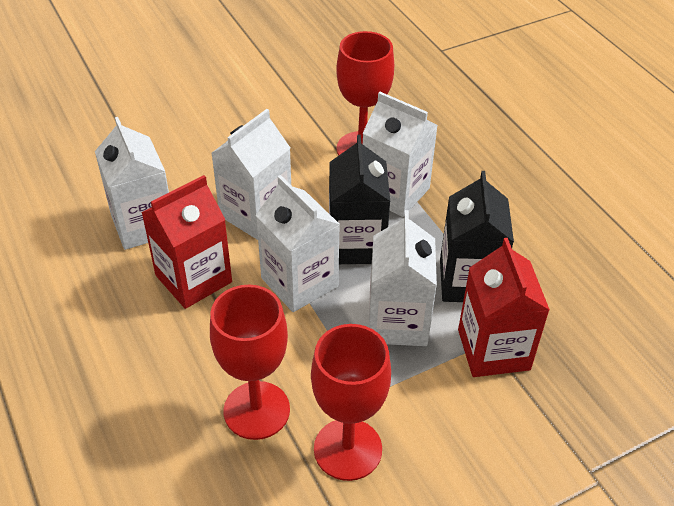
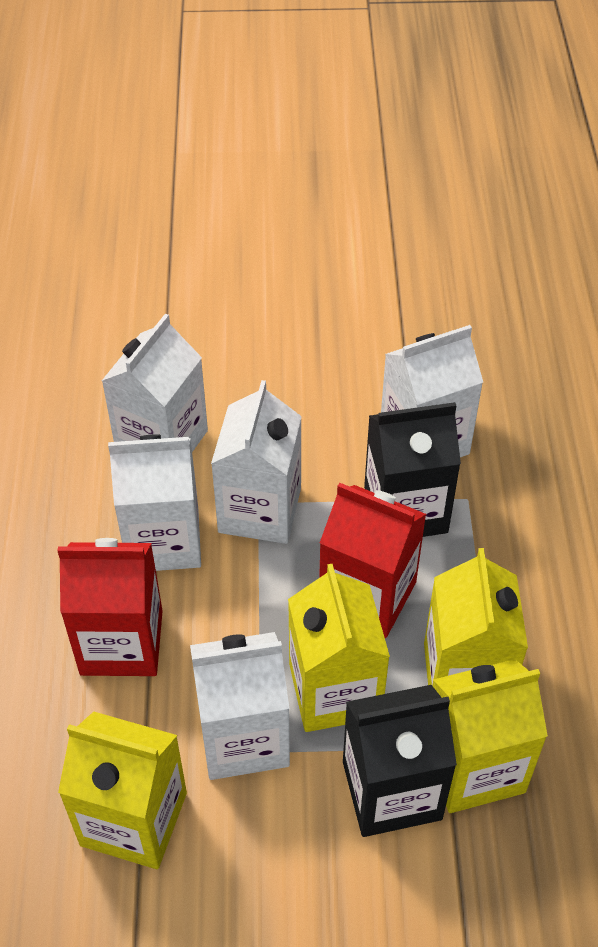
red goblet: [210,285,290,440] [311,324,391,481] [336,31,394,155] = 3 -> none = 0
yellow carton: none = 0 -> [58,712,187,869] [288,564,390,732] [424,548,528,686] [433,659,548,813] = 4

